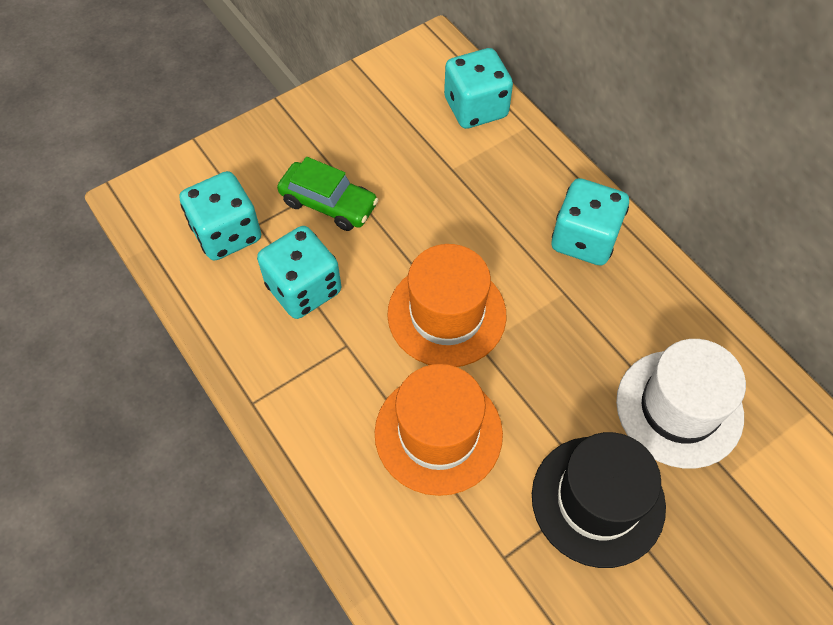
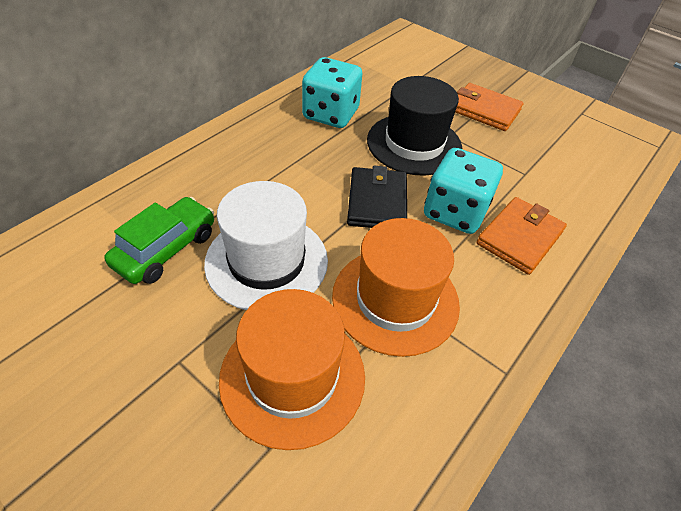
black wallet: none = 0 -> [347,166,407,228] = 1
orange wallet: none = 0 -> [455,83,523,131] [476,197,567,275] = 2
turquoise dice: [179,171,261,261] [257,226,341,319] [444,48,513,129] [552,178,629,265] = 4 -> [302,57,363,128] [424,148,503,234] = 2

